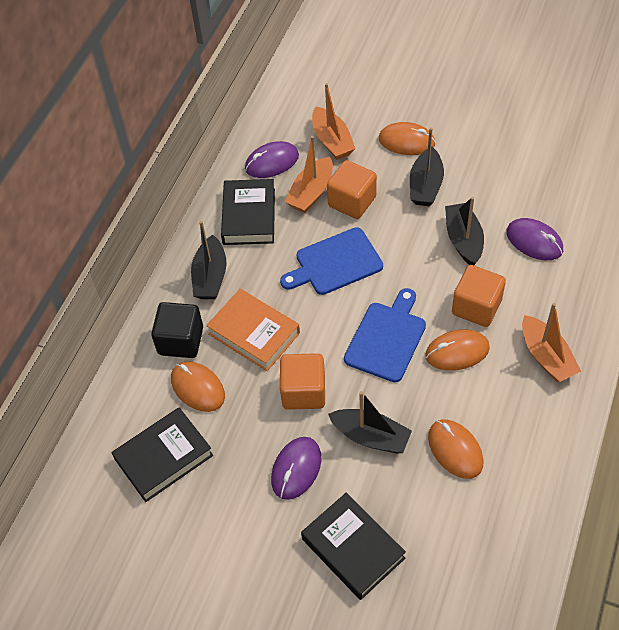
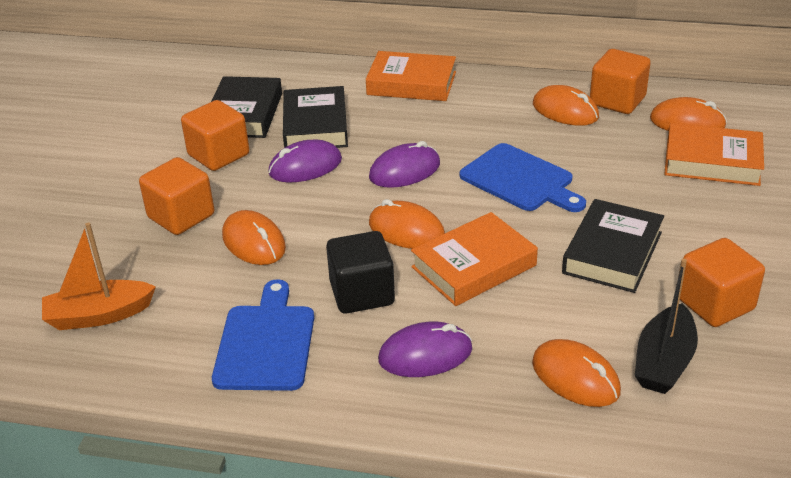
black boat: [191,221,227,299] [328,391,412,454] [410,127,444,206] [445,197,484,265] = 4 -> [635,258,698,394] = 1
orange boat: [285,136,333,213] [312,83,356,160] [522,303,581,382] = 3 -> [42,222,156,330] = 1
orange book: [206,289,300,371] = 1 -> [366,51,456,101] [411,212,538,306] [664,123,764,186] = 3
orange cube: [280,353,325,410] [327,160,377,219] [452,265,506,327] = 3 -> [139,157,214,235] [181,100,249,171] [590,49,651,114] [680,238,765,327] = 4
orange mouse: [171,361,225,412] [379,122,436,155] [425,329,490,371] [428,419,484,479] = 4 -> [222,210,286,265] [369,199,445,249] [532,339,621,407] [533,85,599,126] [650,97,727,131] = 5

